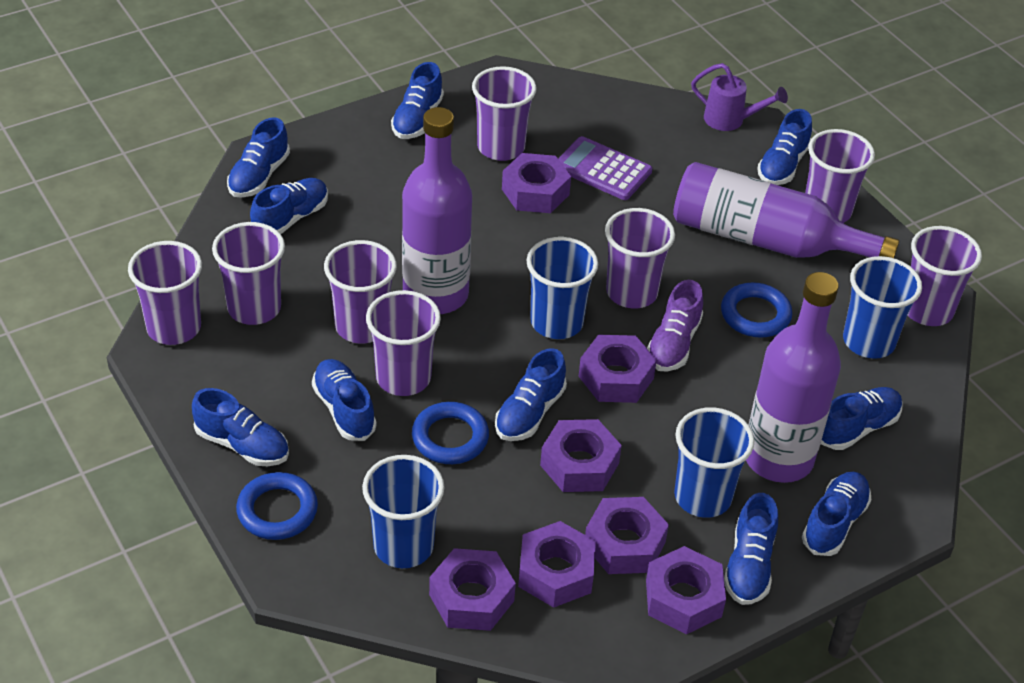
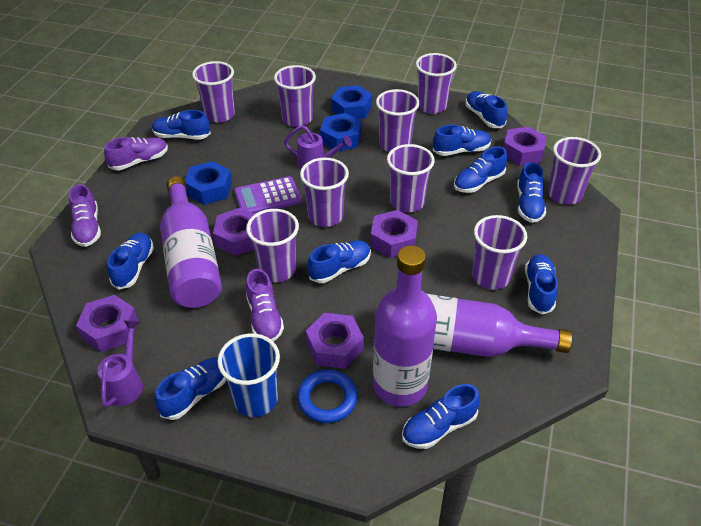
blue cup: [362,455,444,568] [526,237,598,339] [674,407,754,518] [843,256,922,359] = 4 -> [217,333,280,417] = 1
blue nut: none = 0 -> [185,161,232,205] [320,113,362,152] [331,85,372,119] = 3
blue ring: [236,472,318,540] [412,402,489,464] [721,282,792,338] = 3 -> [297,369,358,423] = 1
purple cup: [128,241,202,345] [212,222,285,325] [324,240,397,344] [366,290,441,396] [472,66,536,161] [605,208,675,309] [805,129,875,223] [907,226,982,326] = 8 -> [192,61,235,123] [246,209,299,282] [274,65,316,127] [300,158,349,227] [376,89,420,152] [387,144,435,213] [416,53,457,114] [472,215,527,289] [548,137,601,205] = 9
purple nut: [429,548,516,631] [502,153,571,213] [518,521,595,608] [540,419,622,492] [578,335,657,403] [585,497,669,574] [646,546,726,634] = 7 -> [76,295,138,352] [213,207,255,256] [306,313,364,369] [370,210,418,258] [504,127,547,166] = 5
purple shoe: [647,280,703,372] = 1 -> [69,184,101,247] [104,137,168,170] [246,269,284,341] = 3
purple watering can: [691,63,788,131] = 1 -> [97,320,143,407] [284,125,352,169] = 2

